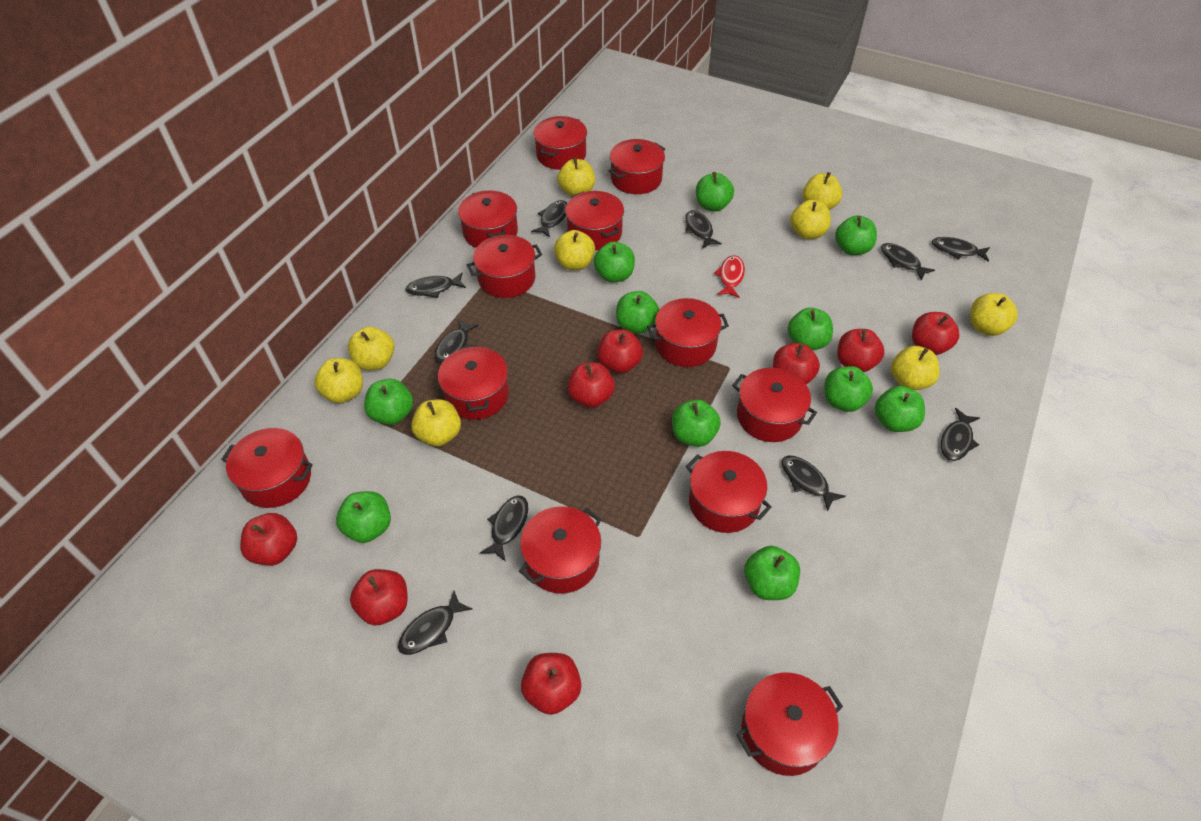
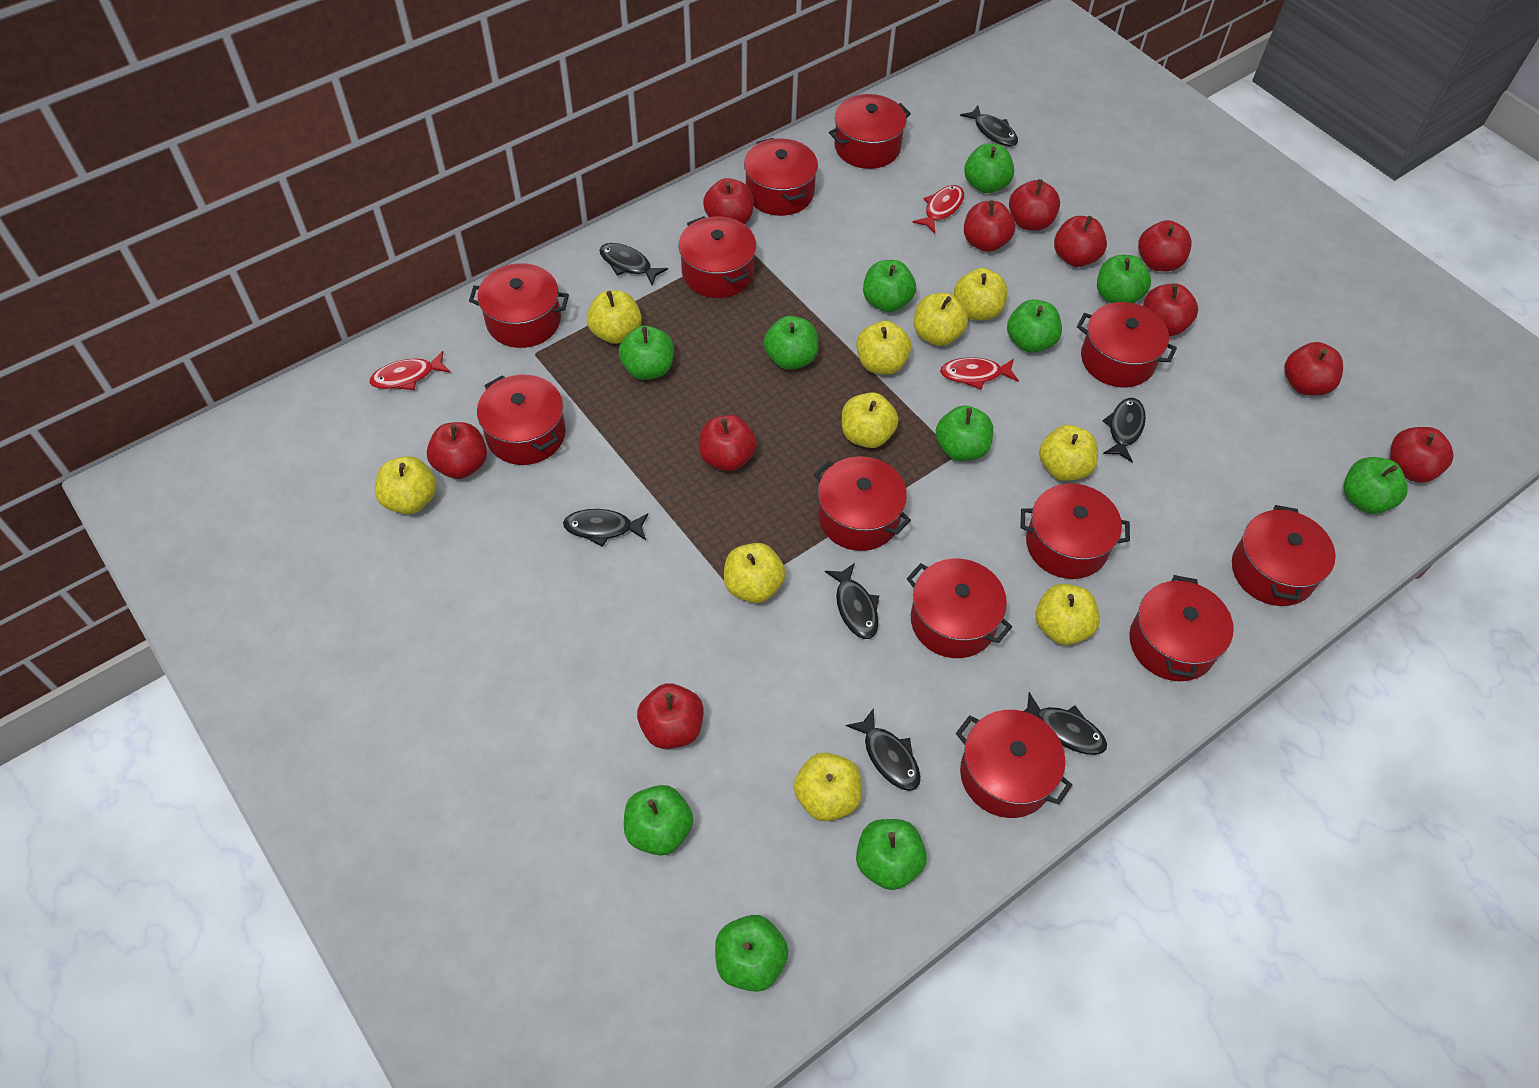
black fish: [398,591,472,655] [406,273,466,298] [435,318,479,364] [480,496,528,562] [531,200,567,237] [685,210,722,249] [782,455,846,511] [881,243,935,280] [932,237,990,262] [941,408,980,461] = 10 -> [563,509,649,547] [599,243,668,286] [825,563,879,639] [846,708,921,791] [960,105,1018,147] [1024,692,1107,755] [1103,398,1146,462] = 7
red apple: [240,513,297,566] [350,569,408,625] [521,653,581,715] [568,362,615,408] [597,329,643,373] [773,343,820,385] [837,329,885,372] [912,312,960,355] = 8 -> [427,422,487,479] [637,683,703,749] [699,415,757,471] [703,178,754,224] [964,200,1015,252] [1009,179,1060,231] [1054,216,1107,267] [1138,220,1192,271] [1143,284,1198,336] [1284,342,1343,396] [1390,427,1453,483] = 11
red fish: [714,255,745,298] = 1 -> [369,351,451,390] [912,185,964,233] [940,357,1019,390] = 3
yellow apple: [314,358,363,403] [348,326,394,370] [411,399,461,446] [554,230,595,270] [557,157,595,196] [790,200,831,239] [803,172,842,210] [891,346,940,390] [970,293,1018,336] = 9 -> [375,456,436,514] [587,290,642,344] [724,543,786,603] [794,753,862,821] [842,392,899,448] [856,321,912,375] [914,293,968,346] [954,268,1008,320] [1036,584,1100,645] [1039,425,1098,481] = 10

